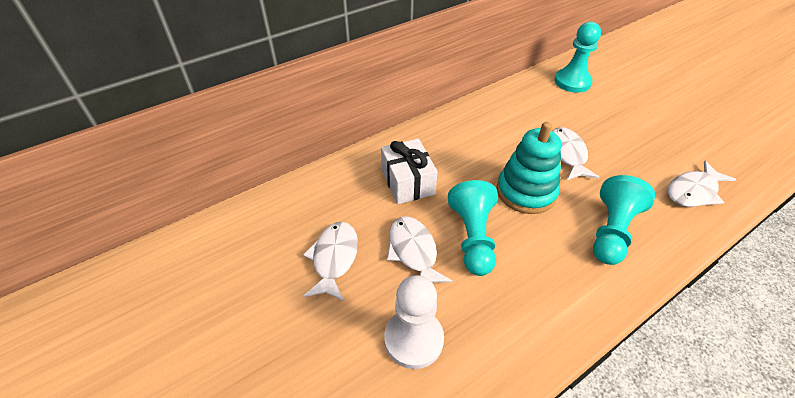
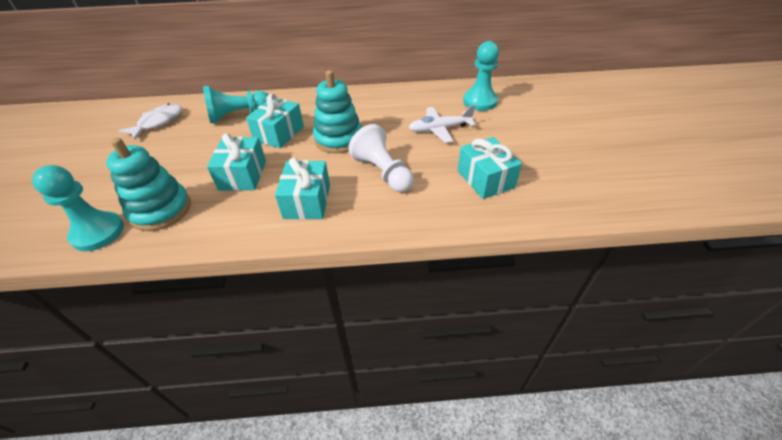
turquoise gift: none = 0 -> [207,133,266,191] [246,94,304,148] [275,157,330,220] [458,137,522,199] = 4
turquoise stacking toy: [497,122,561,214] = 1 -> [106,138,191,231] [313,70,362,154] = 2
white fish: [303,222,358,301] [387,216,453,282] [553,127,600,180] [668,161,736,207] = 4 -> [119,103,182,140] = 1
white gift: [381,139,438,204] = 1 -> none = 0
white plane: none = 0 -> [408,105,476,143] = 1

